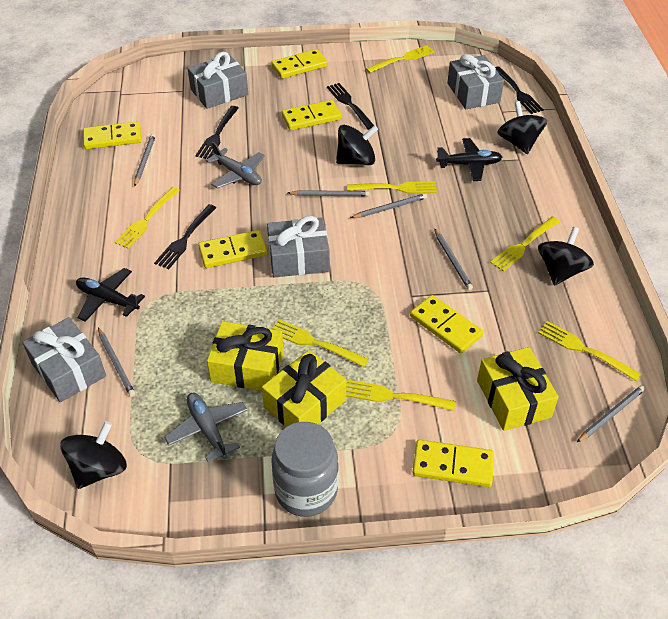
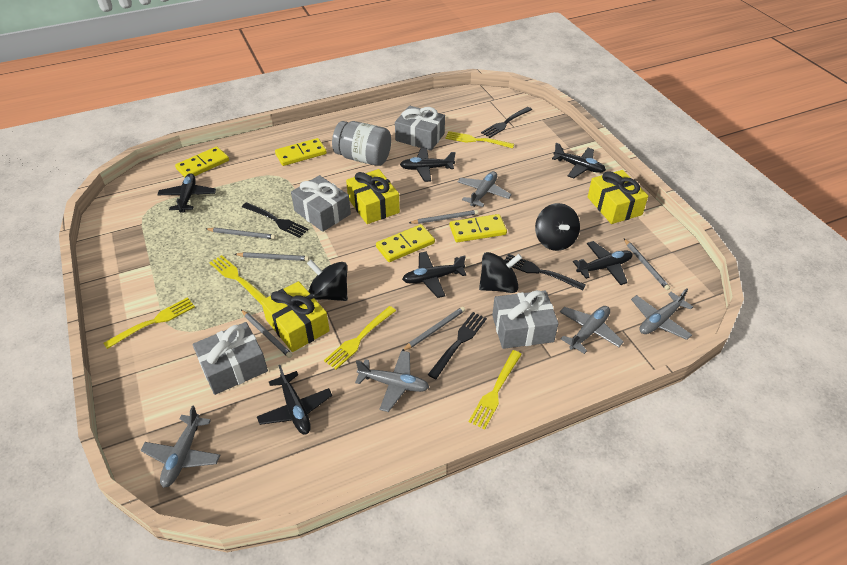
black plane: [76,268,145,322] [436,138,502,181] = 2 -> [157,173,216,213] [257,365,332,435] [400,148,456,182] [402,251,466,298] [552,143,606,178] [573,241,632,285] = 6
black spinning top: [60,421,127,489] [336,125,378,165] [497,101,547,154] [538,227,594,286] = 4 -> [307,260,348,301] [479,252,522,293] [535,203,580,251] = 3
grey plane: [164,393,247,462] [206,142,265,189] = 2 -> [141,405,220,488] [355,350,429,412] [457,171,512,207] [560,306,624,354] [631,288,693,340] = 5
yellow domino: [83,121,142,149] [198,230,267,268] [271,49,328,79] [282,100,341,130] [410,295,483,354] [412,440,494,487] = 6 -> [175,146,229,177] [275,138,327,166] [376,224,435,262] [450,214,507,242] = 4
yellow fork: [115,187,180,249] [272,319,369,367] [346,380,456,411] [347,182,437,194] [366,45,435,73] [490,217,560,272] [538,321,641,381] = 7 -> [103,297,195,349] [209,255,267,305] [324,306,396,369] [445,131,514,149] [469,350,522,429] = 5

